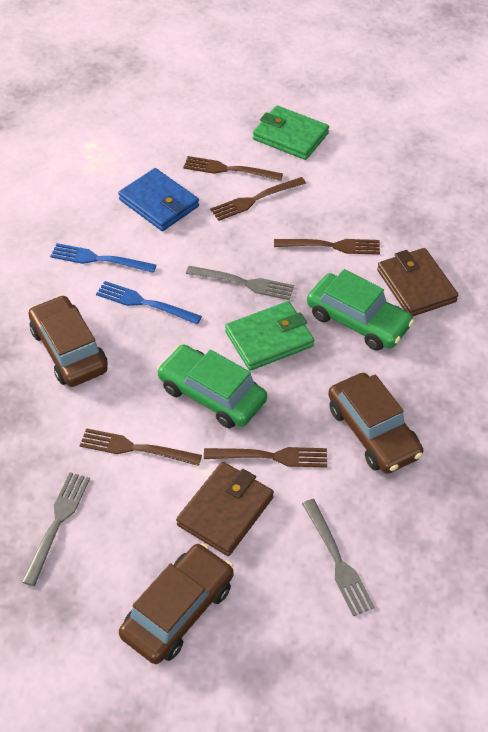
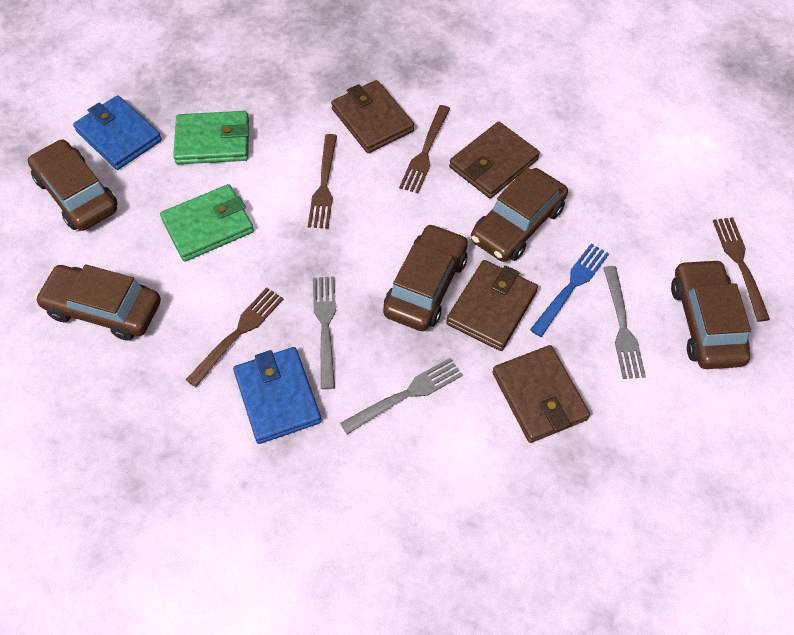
blue fork: [50,243,156,273] [96,281,202,324] = 2 -> [530,243,609,337] = 1
blue wallet: [118,168,199,231] = 1 -> [73,95,162,170] [233,347,322,444] = 2
brown car: [29,295,108,387] [119,543,234,664] [328,373,423,474] = 3 -> [28,139,117,231] [35,264,161,341] [383,224,468,331] [471,167,568,262] [671,259,751,369] = 5
brown fork: [79,428,202,466] [183,156,283,181] [204,447,327,468] [210,177,306,221] [274,239,380,255] = 5 -> [186,287,283,387] [308,134,337,229] [399,105,450,193] [713,217,770,322] = 4
brown wallet: [176,462,274,556] [377,248,458,317] = 2 -> [331,80,414,153] [446,260,538,351] [449,122,540,198] [492,345,590,443] = 4
green car: [157,345,267,428] [307,269,414,351] = 2 -> none = 0

